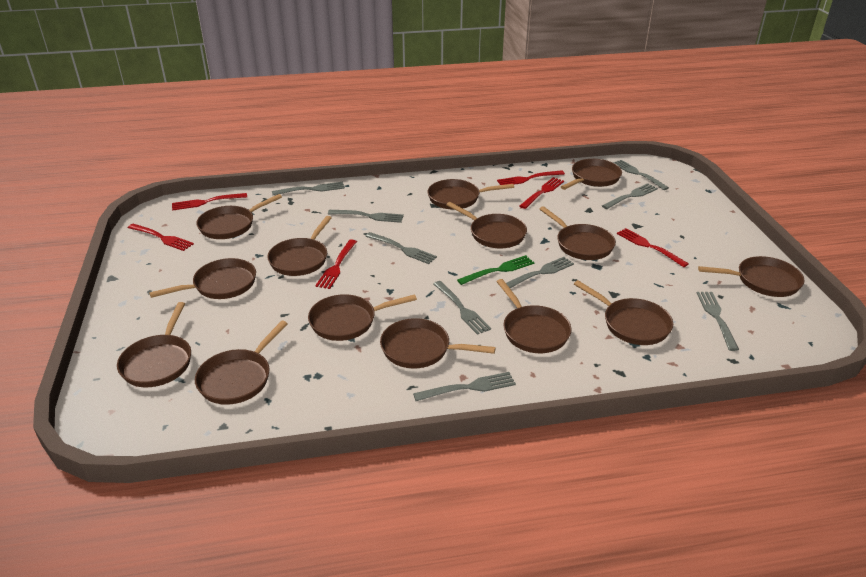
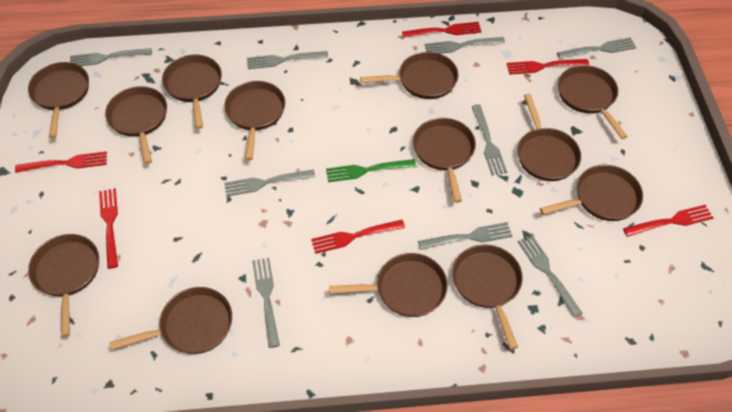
brown pan: [117,302,191,387] [149,258,256,299] [195,321,288,405] [196,194,282,239] [267,216,332,276] [308,294,417,341] [380,318,496,368] [427,179,514,210] [446,202,527,248] [496,279,572,353] [540,206,616,260] [561,159,622,190] [574,280,673,345] [698,256,805,297] = 14 -> [28,62,89,138] [28,234,99,337] [105,86,167,164] [109,287,232,354] [162,55,222,129] [224,81,285,160] [329,253,448,317] [360,52,458,99] [413,118,476,203] [452,244,523,350] [517,93,581,181] [540,165,643,221] [558,65,628,139] = 13

